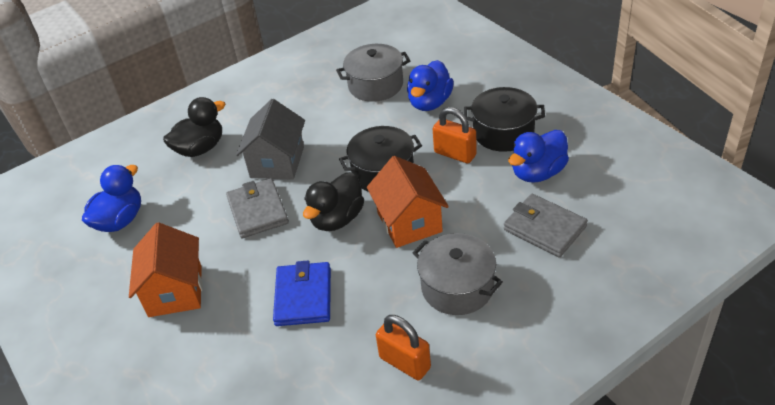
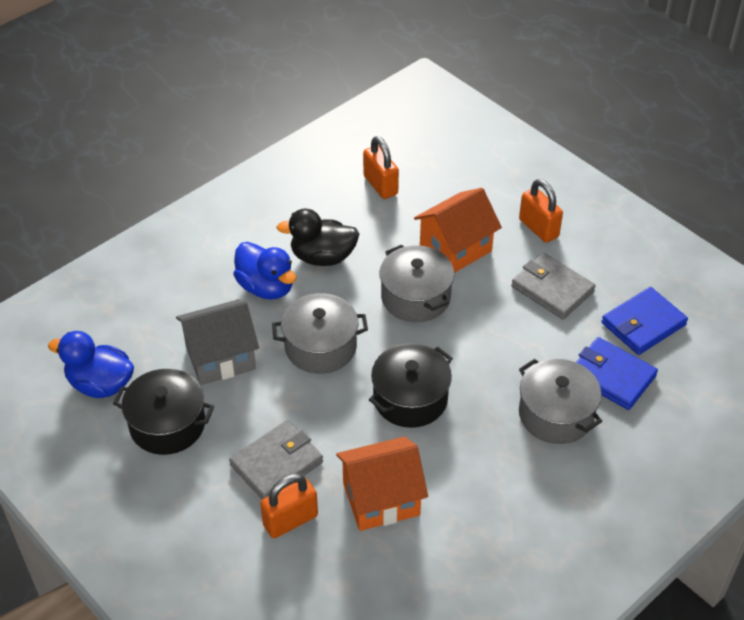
black duck: [163,97,226,157] [303,172,364,231] = 2 -> [277,209,359,266] = 1
blue duck: [82,165,141,232] [407,60,454,111] [508,130,569,183] = 3 -> [48,331,134,398] [233,242,296,300] = 2
blue wallet: [273,260,331,326] = 1 -> [576,337,658,410] [601,287,688,355] = 2
grey pot: [336,44,410,102] [413,233,503,315] = 2 -> [272,293,368,374] [379,245,454,322] [519,359,602,444] = 3
orange padlock: [376,315,431,380] [433,107,477,163] = 2 -> [260,474,318,538] [363,136,399,199] [519,179,563,243] = 3

